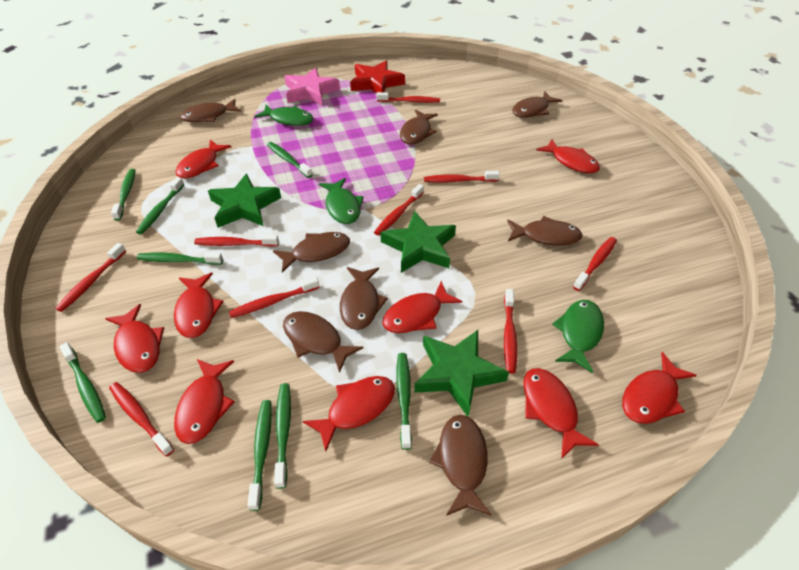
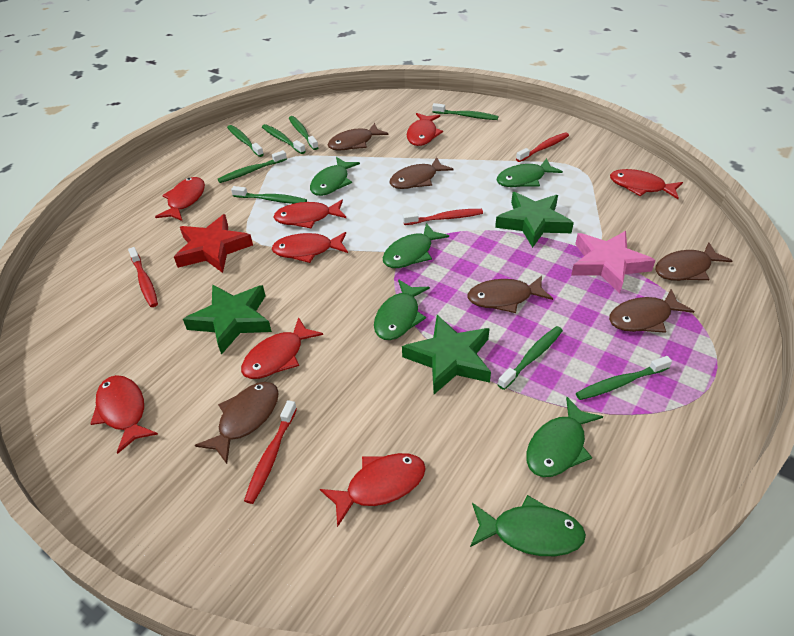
brown fish: [180,99,242,122] [273,232,350,273] [283,311,363,373] [340,267,388,330] [400,110,438,144] [429,415,492,516] [507,216,583,246] [512,91,563,118] = 8 -> [195,382,279,464] [328,123,389,151] [389,157,453,189] [468,276,553,313] [609,289,694,333] [655,242,732,281] = 6
green fish: [254,104,313,126] [319,178,364,224] [552,300,604,373] = 3 -> [310,157,360,196] [374,279,430,340] [383,223,449,268] [470,495,586,556] [497,158,563,187] [526,397,603,477] = 6
red fish: [105,304,164,373] [174,272,224,338] [174,359,235,444] [176,140,231,179] [303,376,395,451] [382,281,462,333] [523,368,599,459] [536,139,600,173] [622,352,697,424] = 9 -> [90,375,158,454] [155,177,205,221] [241,317,323,379] [271,232,348,263] [274,200,346,229] [320,453,426,527] [407,113,443,146] [610,169,683,199] = 8
red toothbrush: [55,243,126,312] [109,382,174,456] [194,235,279,247] [229,277,320,318] [374,184,424,236] [377,92,440,103] [424,171,500,183] [504,289,517,373] [573,237,617,291] = 9 -> [128,247,158,307] [244,400,297,504] [403,209,483,225] [516,132,569,162] = 4

